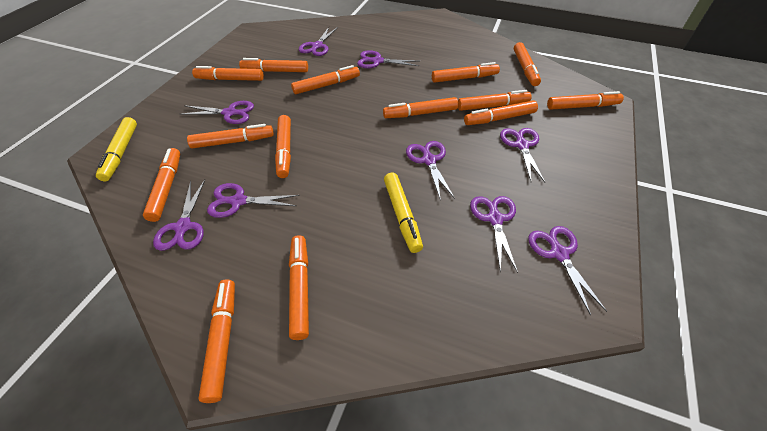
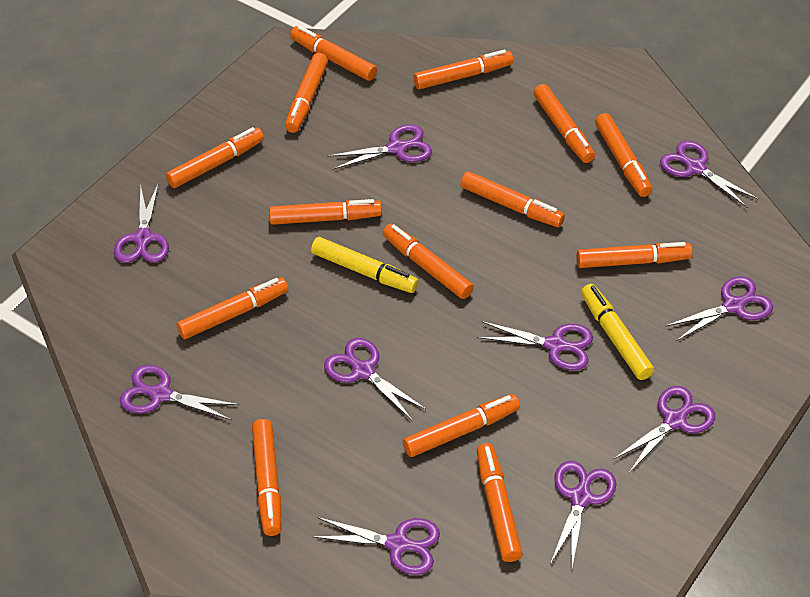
purple scissors: [153,180,205,251] [181,101,254,124] [207,183,299,218] [299,27,338,56] [357,50,419,68] [406,141,455,201] [470,196,518,273] [500,128,546,183] [528,226,607,316] = 9 -> [114,182,169,263] [120,365,239,420] [312,517,440,575] [324,338,427,421] [327,124,432,170] [477,321,593,371] [551,461,616,567] [614,386,715,473] [660,141,759,208] [665,276,773,341] = 10

